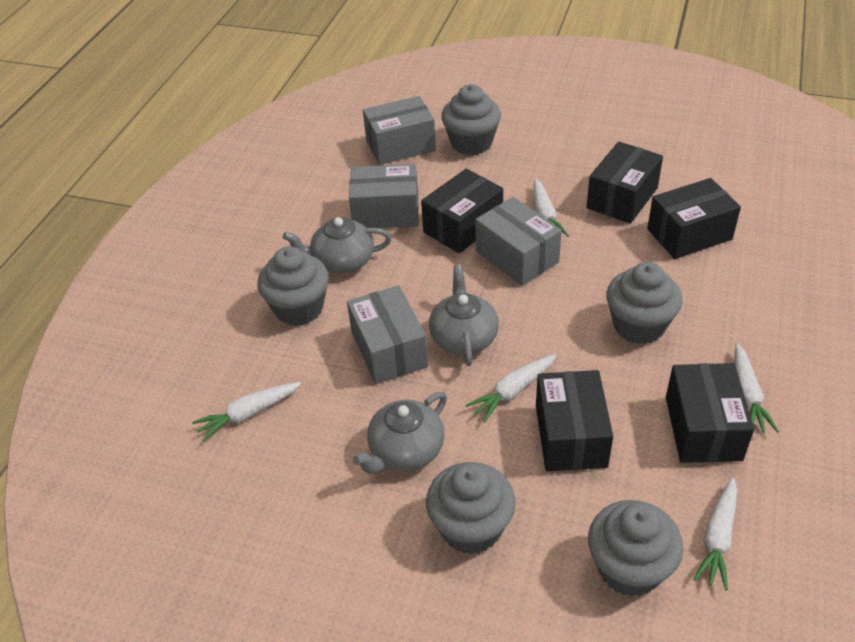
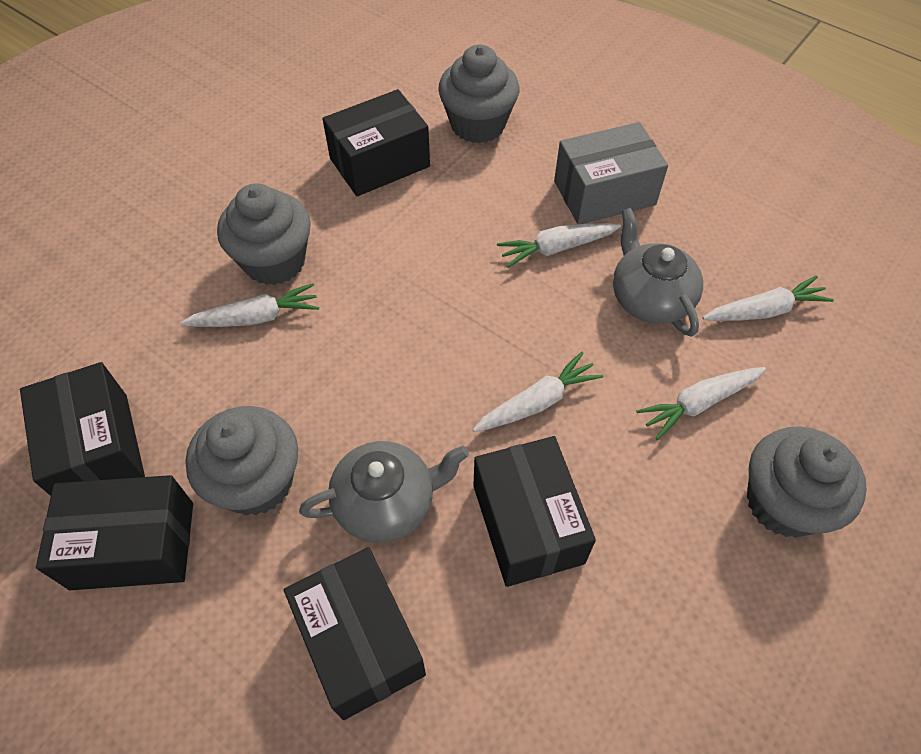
grey box: [347,285,428,384] [349,164,419,228] [363,96,436,165] [475,197,562,286] = 4 -> [554,122,668,224] = 1
grey cupcake: [257,246,329,326] [426,462,516,555] [441,84,501,155] [588,500,683,597] [606,262,682,344] = 5 -> [185,406,298,516] [217,183,311,285] [438,45,519,143] [747,426,867,538] = 4
grey teapot: [283,217,392,273] [353,392,447,474] [429,264,499,366] = 3 -> [299,441,469,543] [613,208,703,337] = 2

